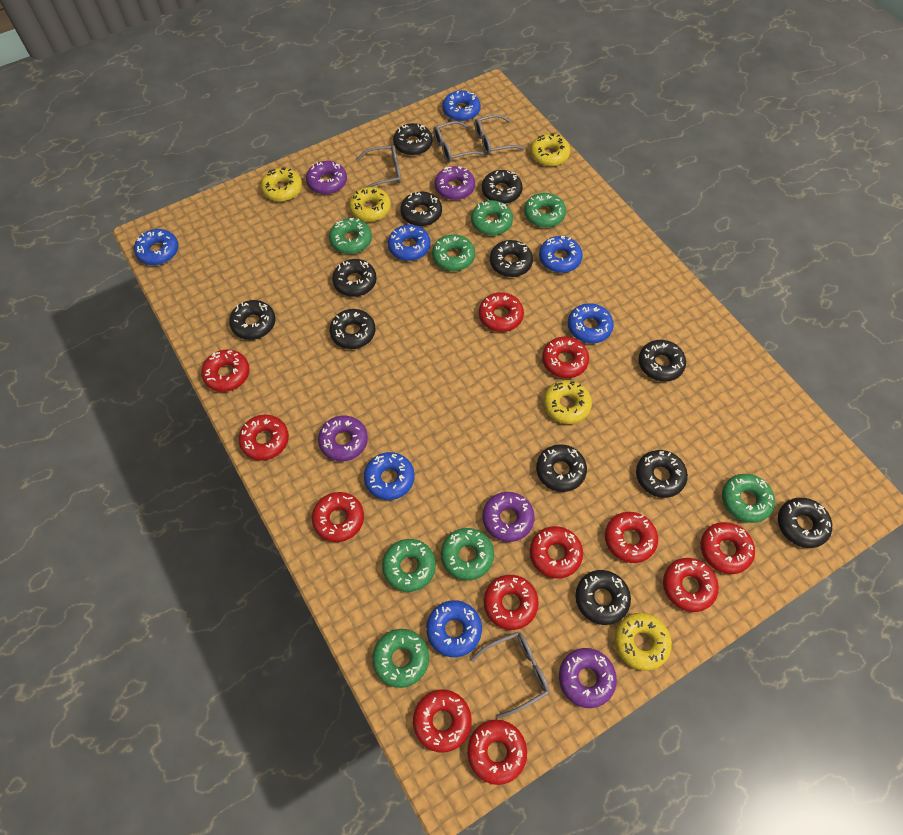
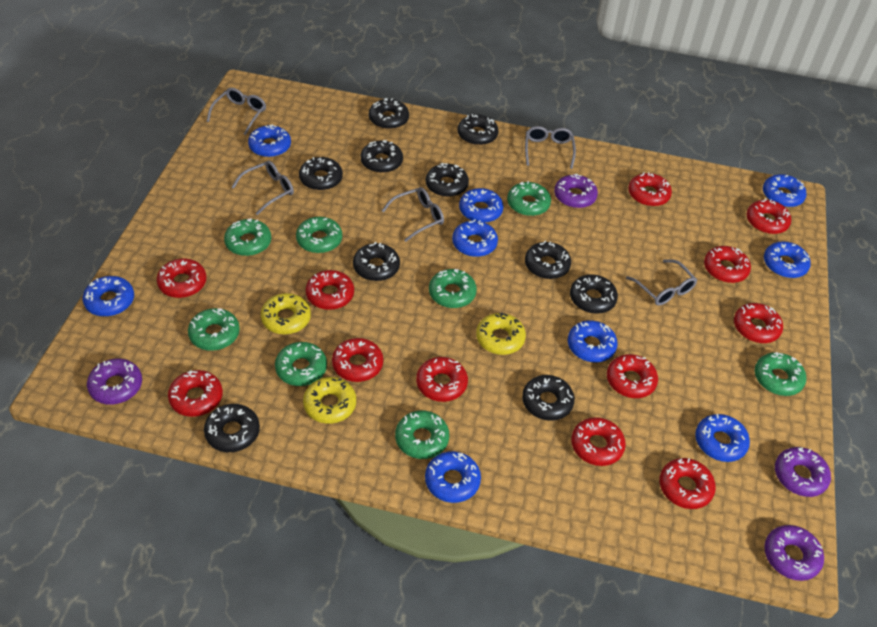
black donut: [229,300,276,340] [330,309,375,349] [332,259,377,297] [393,123,433,155] [400,192,442,226] [482,170,523,204] [490,240,533,277] [536,444,587,492] [575,570,631,625] [636,450,688,498] [638,340,686,382] [778,498,832,548] = 12 -> [204,404,260,452] [299,157,343,190] [353,242,400,281] [361,140,403,173] [369,98,409,129] [426,163,469,197] [458,114,499,145] [522,375,575,421] [525,241,571,279] [570,274,618,314] = 10
blue donut: [134,229,179,265] [364,452,415,500] [388,225,431,261] [426,600,482,657] [442,90,481,121] [539,236,583,273] [568,303,614,343] = 7 -> [83,276,134,316] [248,124,291,157] [425,451,481,503] [452,219,498,257] [459,188,503,223] [568,321,618,362] [695,414,750,462] [763,174,807,207] [764,242,811,278] = 9
grey glasses: [356,145,401,188] [433,121,485,162] [471,632,550,719] [474,114,525,155] = 4 -> [207,88,266,135] [232,161,294,215] [382,187,444,242] [525,126,576,169] [626,259,697,306] = 5
purple donut: [306,161,347,194] [318,416,368,461] [434,166,475,200] [482,492,535,542] [559,648,617,708] = 5 -> [87,359,142,405] [554,174,598,208] [764,525,824,581] [775,447,831,497] = 4
yellow donut: [261,167,302,201] [349,187,391,222] [530,133,570,166] [543,380,592,424] [615,613,672,671] = 5 -> [261,293,311,335] [303,377,356,424] [476,312,526,355] = 3

